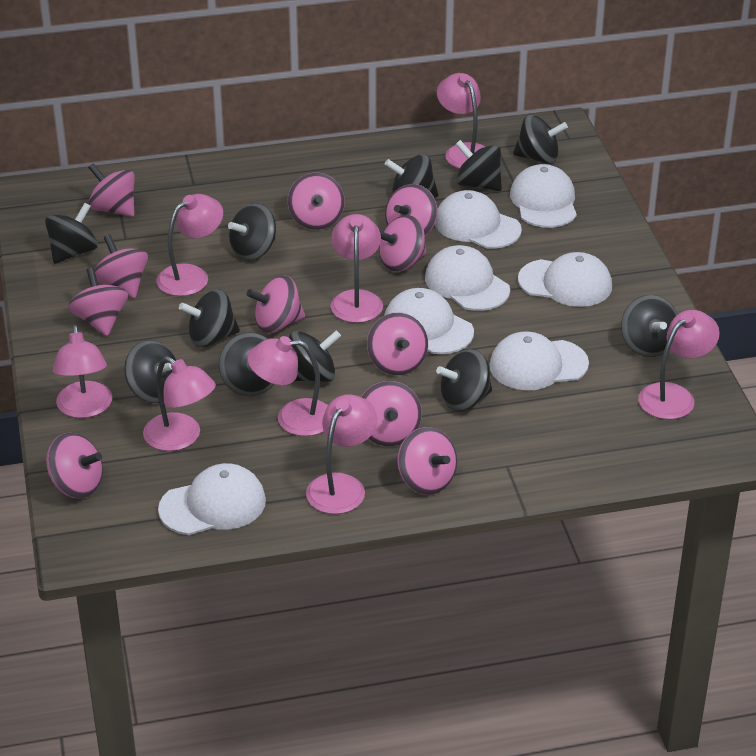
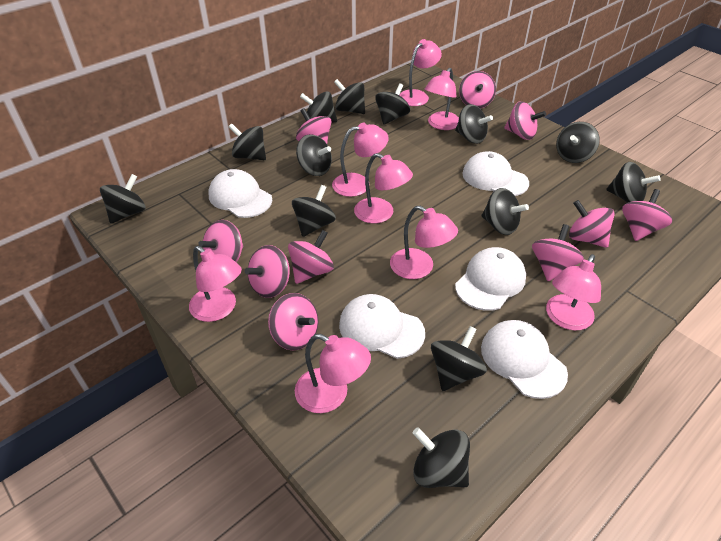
black spinning top: [45,203,98,264] [124,340,177,403] [179,289,240,347] [219,333,274,396] [228,203,276,261] [289,330,341,382] [385,154,438,198] [436,349,492,411] [455,140,502,191] [513,115,568,164] [621,295,678,357] = 11 -> [100,174,146,224] [228,123,266,160] [292,185,336,237] [296,134,332,176] [300,91,337,123] [334,79,365,114] [375,83,410,125] [413,427,470,488] [431,326,487,391] [455,104,493,144] [481,188,529,235] [556,122,600,163] [606,162,661,203] = 13
pink spinning top: [46,433,103,499] [68,268,128,336] [88,163,135,217] [94,234,148,298] [247,275,305,333] [288,173,345,230] [361,381,422,446] [367,312,428,375] [379,215,427,272] [385,184,437,236] [397,427,457,495] = 11 -> [198,220,243,262] [245,245,290,298] [268,293,318,351] [288,230,334,284] [296,108,331,143] [459,71,496,108] [504,101,546,140] [532,224,584,281] [569,200,615,248] [622,189,672,241] = 10
white cap: [158,463,266,535] [384,288,474,354] [425,245,510,311] [435,190,522,249] [489,331,589,390] [510,164,577,228] [518,252,612,307] = 7 -> [208,169,272,218] [339,294,425,359] [455,247,526,311] [462,151,529,196] [481,320,568,399] = 5

